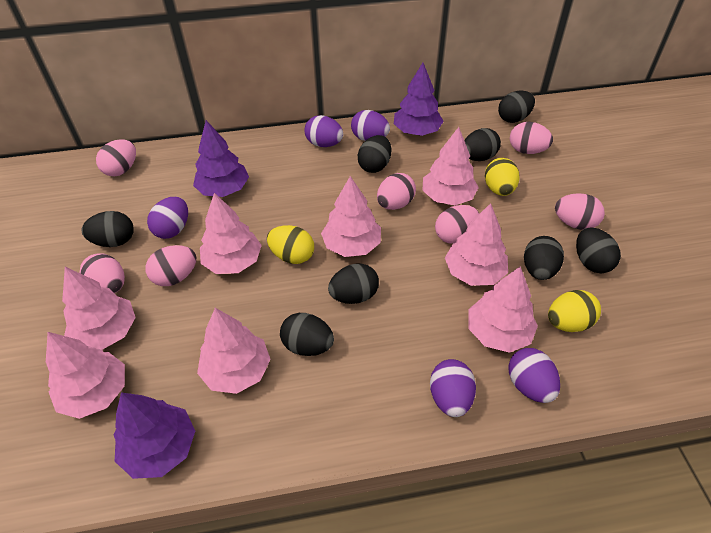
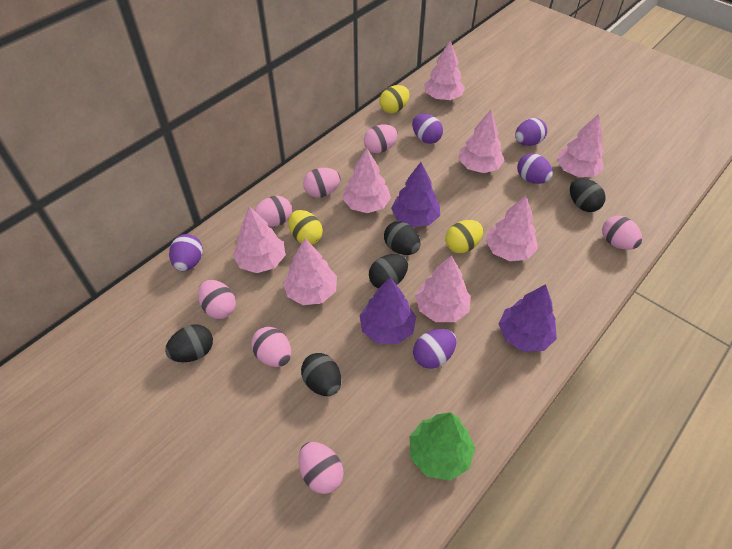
black egg: [82,211,134,247] [280,313,334,356] [328,263,379,304] [358,135,391,173] [464,128,501,161] [498,91,535,123] [524,236,564,280] [576,227,621,273] = 8 -> [165,324,213,362] [301,353,341,396] [369,254,408,289] [384,221,420,255] [570,178,606,212] = 5
green tree: none = 0 -> [410,413,475,481] = 1

